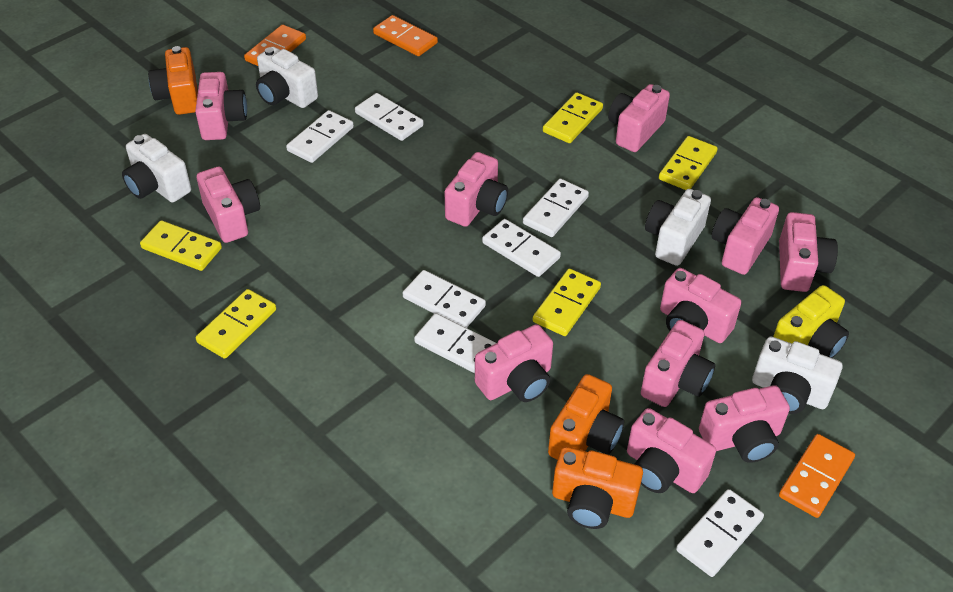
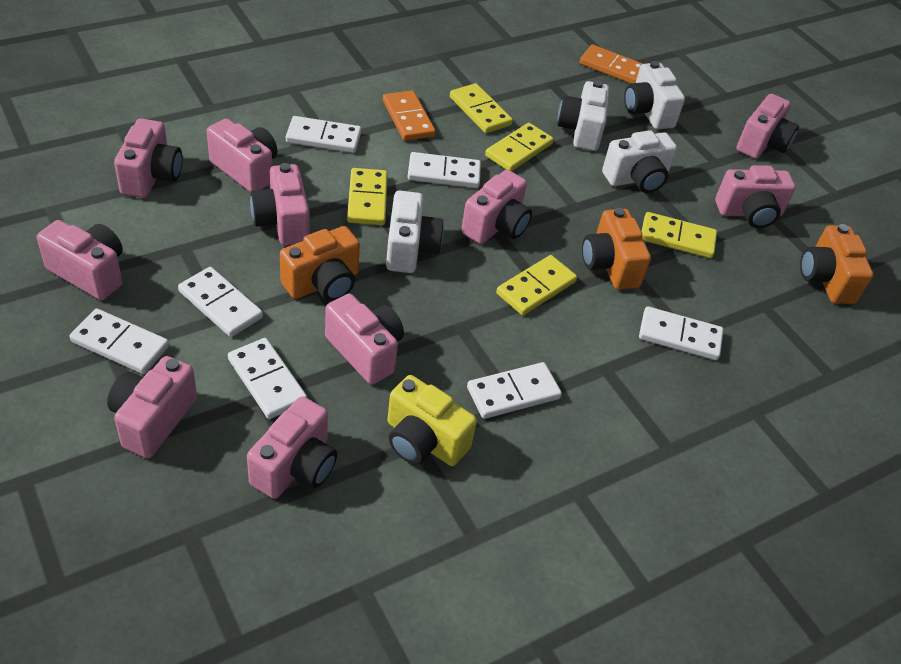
orange domino: [244,25,306,66] [373,15,438,56] [779,434,855,518] = 3 -> [383,91,436,141] [580,45,643,83] = 2
pink camera: [195,72,247,140] [196,167,260,243] [445,152,508,227] [475,324,553,402] [608,84,670,152] [627,408,716,493] [641,320,715,407] [660,268,741,343] [699,385,790,463] [711,197,779,275] [779,212,838,292] = 11 -> [37,220,123,300] [107,356,197,458] [114,118,183,198] [207,119,277,192] [247,396,337,499] [250,163,309,246] [325,294,404,385] [461,170,532,244] [715,165,796,228] [736,94,799,159] = 10

